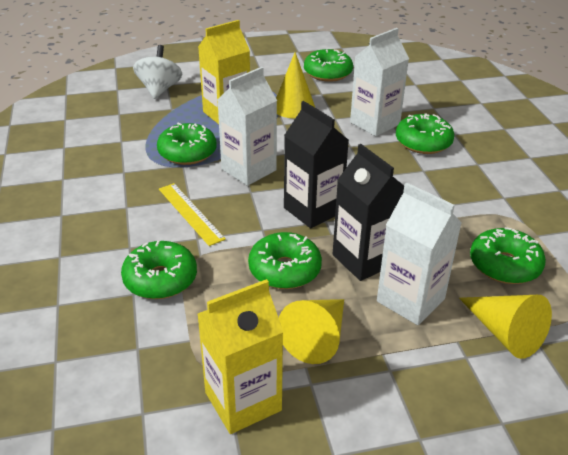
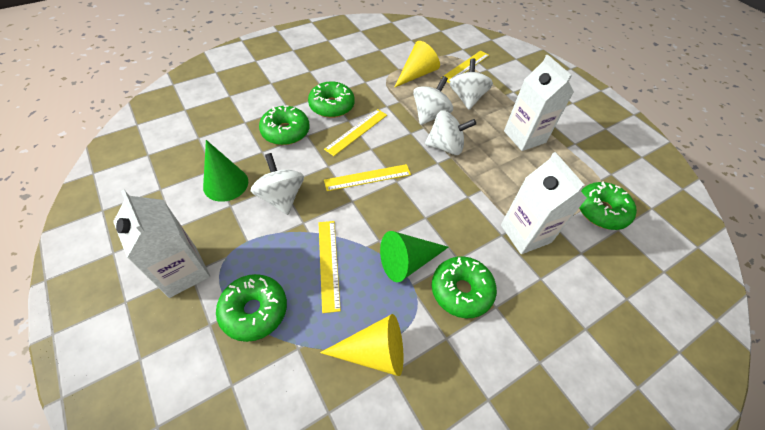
black carton: [284,101,349,228] [333,144,404,281] = 2 -> none = 0
green cone: none = 0 -> [203,140,248,202] [380,231,449,282] = 2
green donut: [121,241,197,299] [157,123,217,165] [248,232,322,289] [304,49,353,82] [396,113,454,154] [470,227,546,284] = 6 -> [216,274,287,342] [259,105,309,145] [308,81,355,118] [432,256,497,318] [579,181,637,230] = 5
white spinning top: [133,45,183,99] = 1 -> [251,153,304,215] [413,76,453,125] [425,110,476,155] [450,59,493,110] = 4
yellow carton: [197,279,283,434] [198,20,250,124] = 2 -> none = 0
yellow cone: [276,52,315,118] [279,299,344,364] [459,295,552,359] = 3 -> [320,314,404,376] [394,41,440,88] = 2
yellow ruler: [159,183,226,246] = 1 -> [319,221,341,313] [324,109,387,156] [324,164,411,191] [441,51,489,83] = 4

